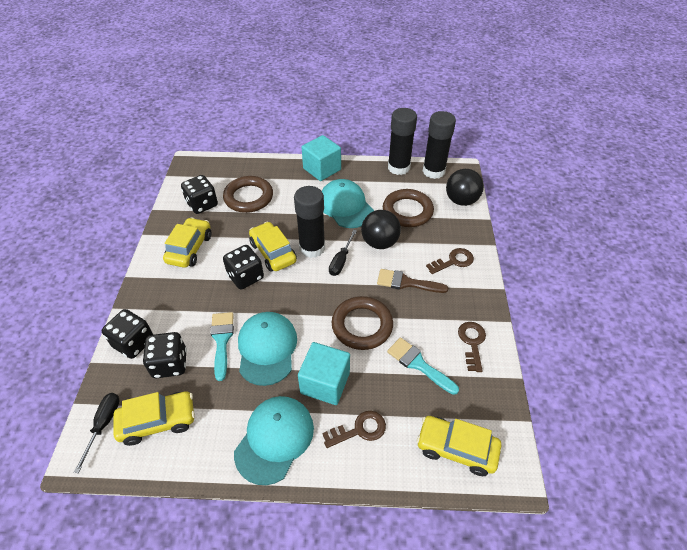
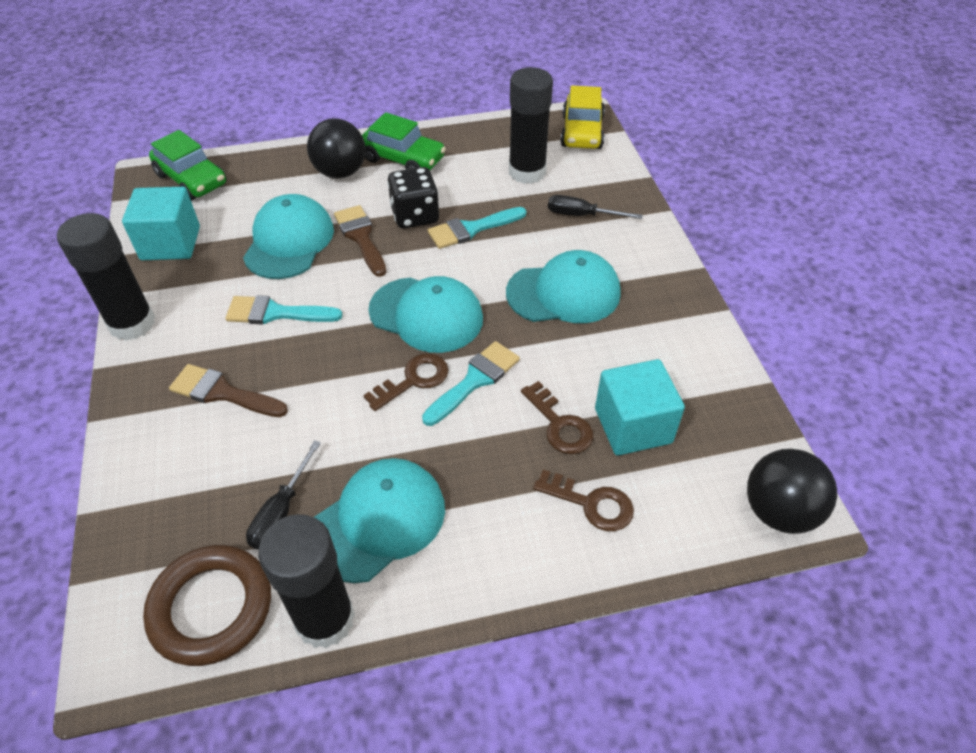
black dice: [102,309,153,359] [143,332,187,378] [181,175,218,214] [223,245,264,290] = 4 -> [387,167,439,228] = 1
brown brush: [377,269,448,293] = 1 -> [169,364,288,417] [334,205,387,277] = 2
brown ring: [223,176,273,213] [332,296,393,350] [383,189,434,227] = 3 -> [143,545,271,666] = 1
green car: none = 0 -> [149,130,227,201] [362,112,446,170] = 2
turquoise brush: [210,312,234,381] [387,337,459,395] = 2 -> [226,295,342,324] [422,341,520,426] [428,207,526,249] = 3
turquoise cap: [234,396,314,485] [238,312,297,386] [322,179,374,228] = 3 -> [243,194,334,279] [314,458,445,583] [368,276,483,353] [506,250,621,323] = 4
yellow car: [114,392,195,446] [163,217,212,268] [249,222,297,272] [417,416,501,476] = 4 -> [560,86,605,149] = 1

